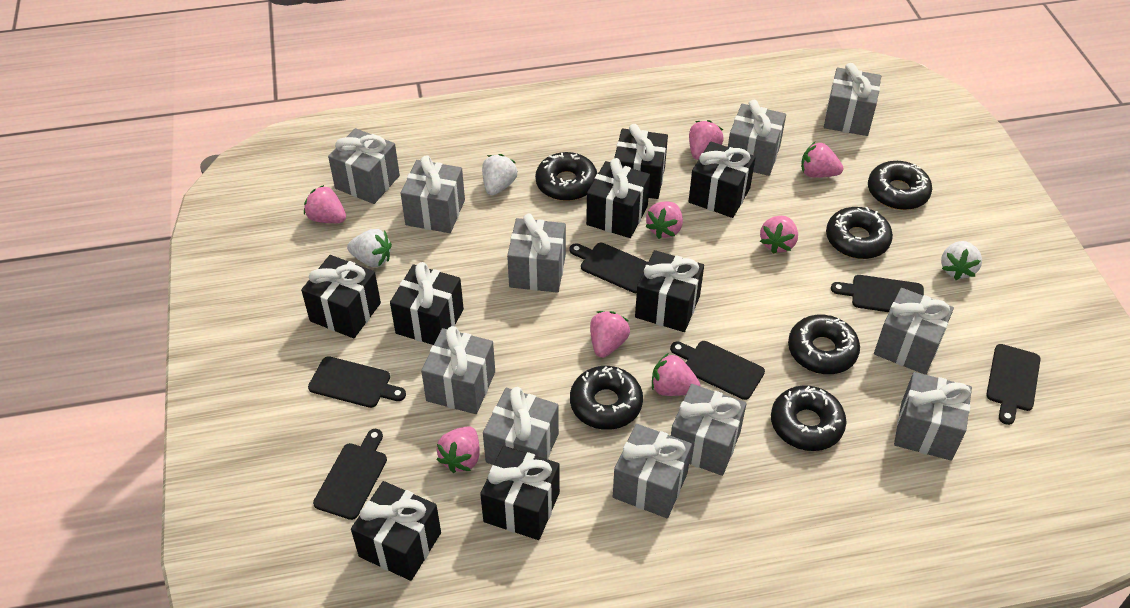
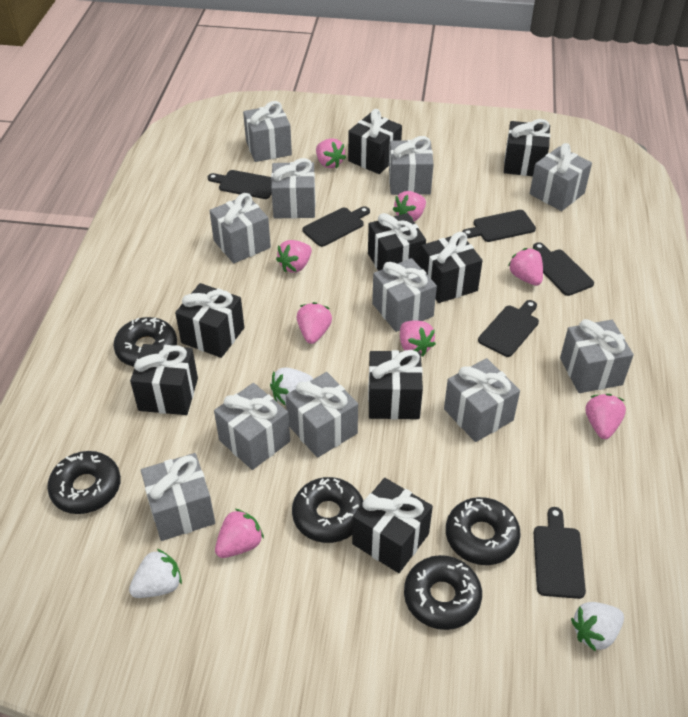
black donut: [535,152,597,201] [570,366,643,430] [771,385,846,451] [788,315,860,374] [826,207,893,259] [868,161,932,210] = 6 -> [47,451,121,514] [114,317,177,367] [292,477,363,543] [404,555,482,630] [446,497,521,565] = 5

